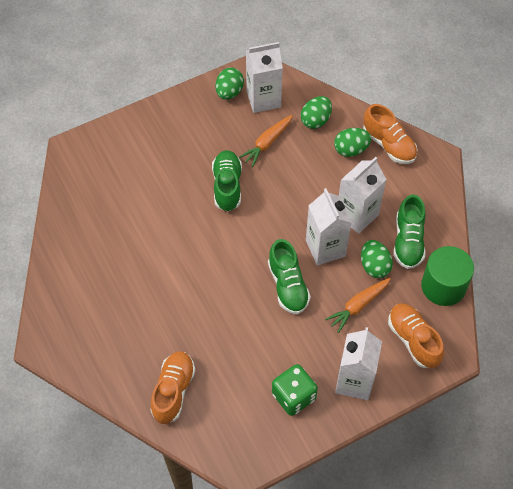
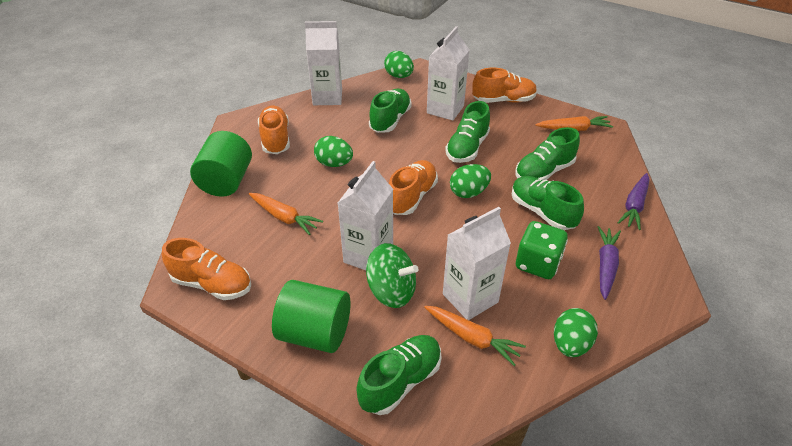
green cylinder: [421,246,474,306] = 1 -> [190,131,252,197] [272,280,351,353] = 2
green shoe: [212,150,242,211] [268,239,311,314] [393,194,426,269] = 3 -> [356,335,442,415] [369,89,412,133] [445,101,490,163] [512,176,584,230] [515,127,580,180] = 5
green spinning top: none = 0 -> [366,243,419,308] = 1
orange carrot: [239,115,293,167] [325,278,391,333] = 2 -> [249,193,323,235] [424,306,526,366] [535,116,613,131] = 3
orange shoe: [151,351,196,424] [363,104,417,164] [388,303,444,368] = 3 -> [162,238,251,300] [258,106,290,154] [389,160,438,215] [472,68,537,103] = 4
purple carrot: none = 0 -> [598,226,621,300] [617,173,649,230] = 2

